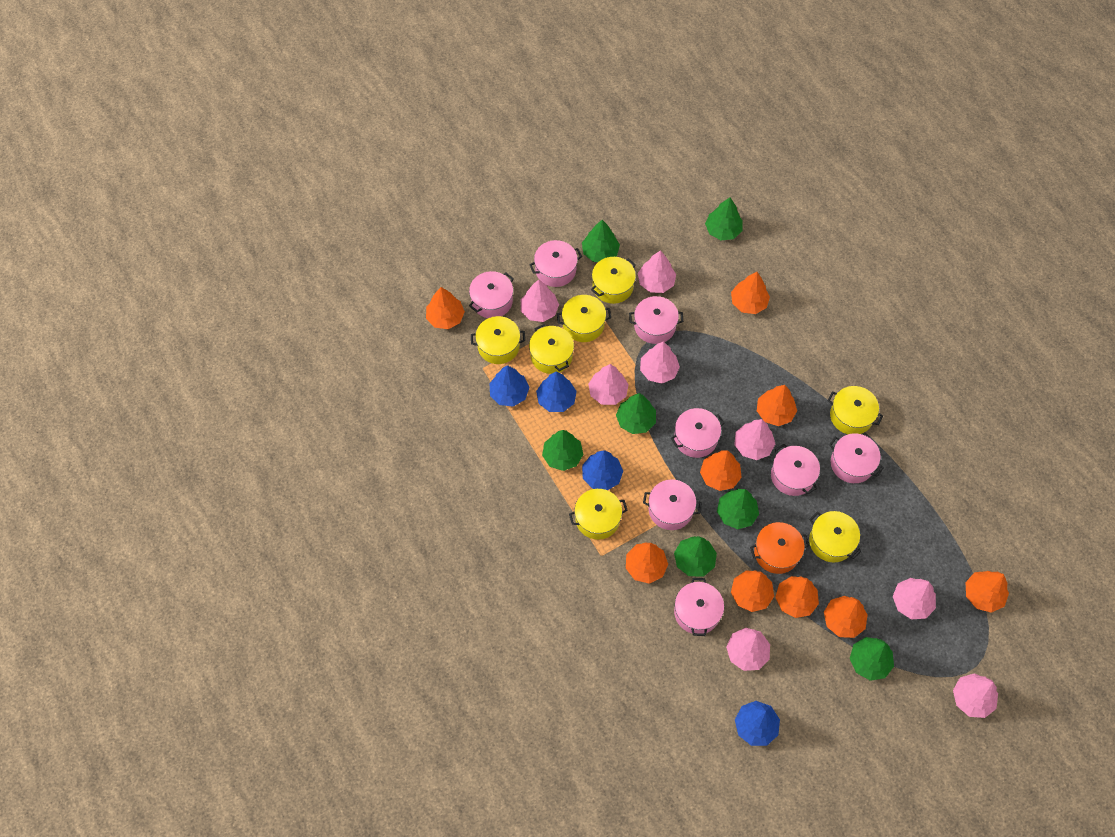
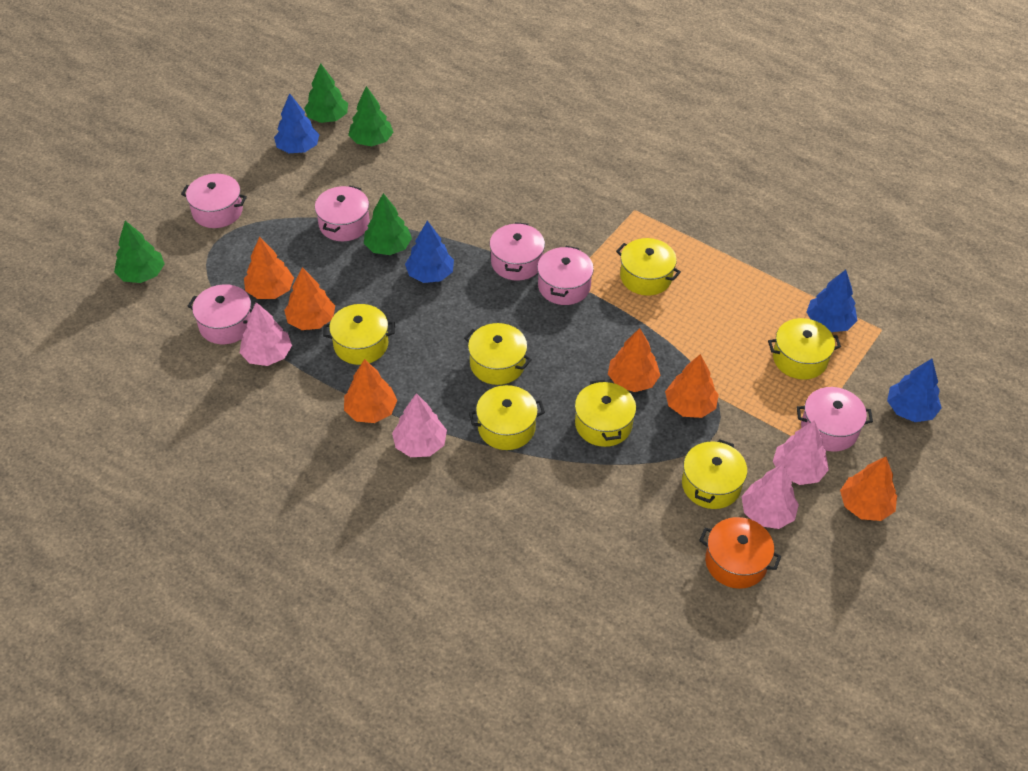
green tree: [542,430,584,471] [582,220,620,262] [616,393,656,434] [674,536,717,576] [705,197,742,240] [717,489,759,529] [850,637,894,681] = 7 -> [114,221,164,283] [304,63,348,123] [348,86,394,146] [364,193,412,255] = 4
orange tree: [426,287,465,329] [626,542,668,584] [700,450,742,491] [731,272,770,314] [731,570,774,612] [757,385,797,426] [775,576,819,618] [824,596,868,638] [966,571,1009,613] = 9 -> [244,237,294,299] [284,267,335,330] [344,359,397,423] [608,328,661,392] [665,354,719,418] [840,457,897,521] = 6
pink pot: [469,271,514,318] [529,240,582,287] [629,296,683,344] [643,479,702,530] [671,408,724,458] [674,578,724,636] [771,444,820,496] [829,433,884,483] = 8 -> [181,174,247,228] [188,284,252,344] [315,185,370,241] [490,222,545,281] [537,246,594,305] [797,387,873,452] = 6
pink tree: [521,280,559,322] [588,364,629,405] [638,250,676,293] [640,342,680,384] [726,628,770,671] [734,419,775,460] [893,578,936,619] [953,673,998,718] = 8 -> [240,302,292,366] [392,393,447,457] [742,464,799,529] [773,420,829,485] = 4

